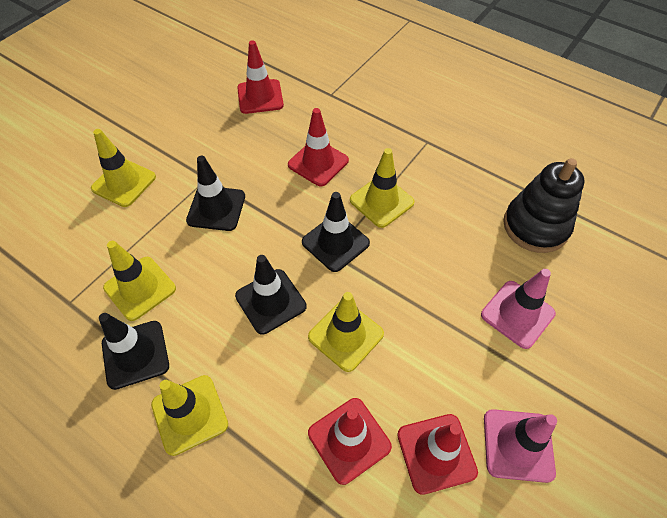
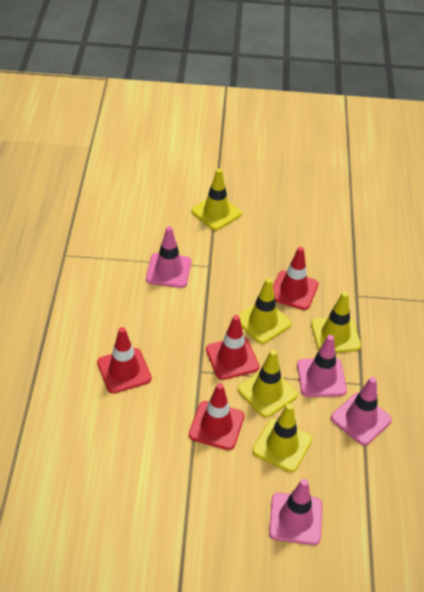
black stacking toy: [503,158,585,253] = 1 -> none = 0
black traffic cone: [99,313,169,390] [186,156,245,231] [235,255,307,335] [302,192,370,272] = 4 -> none = 0
pink traffic cone: [481,269,556,349] [484,409,557,483] = 2 -> [146,226,191,288] [269,479,322,545] [297,335,347,397] [331,377,392,445] = 4

